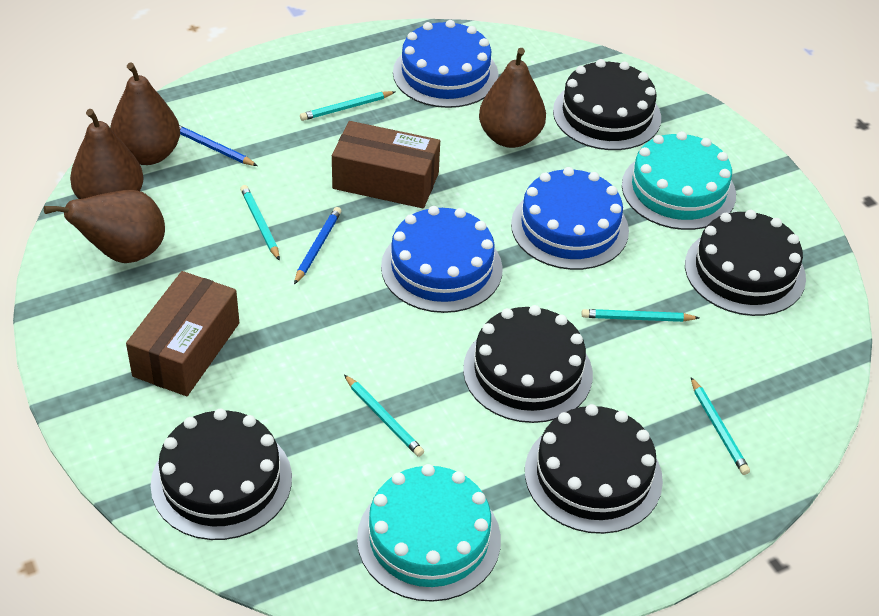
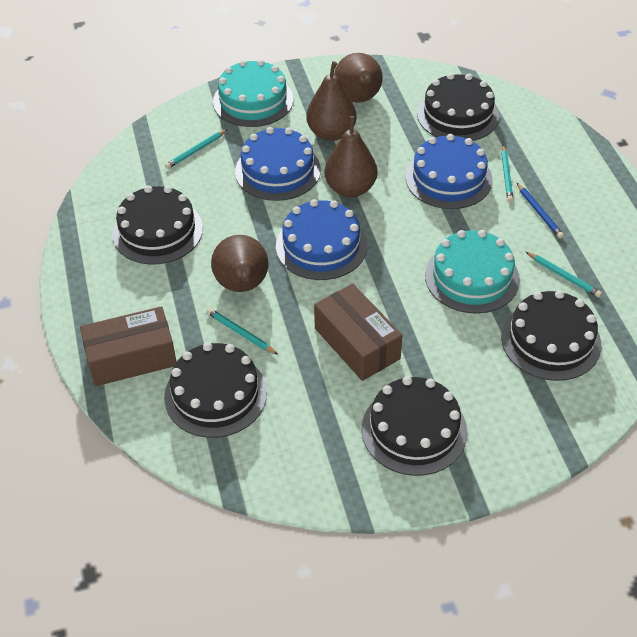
blue pencil: [179,125,258,166] [294,207,341,284] = 2 -> [517,183,564,239] = 1
turquoise pencil: [240,185,280,261] [300,91,395,121] [344,374,424,457] [581,309,699,322] [691,377,750,475] = 5 -> [165,129,228,169] [206,308,278,355] [501,145,513,202] [526,252,602,297] = 4

